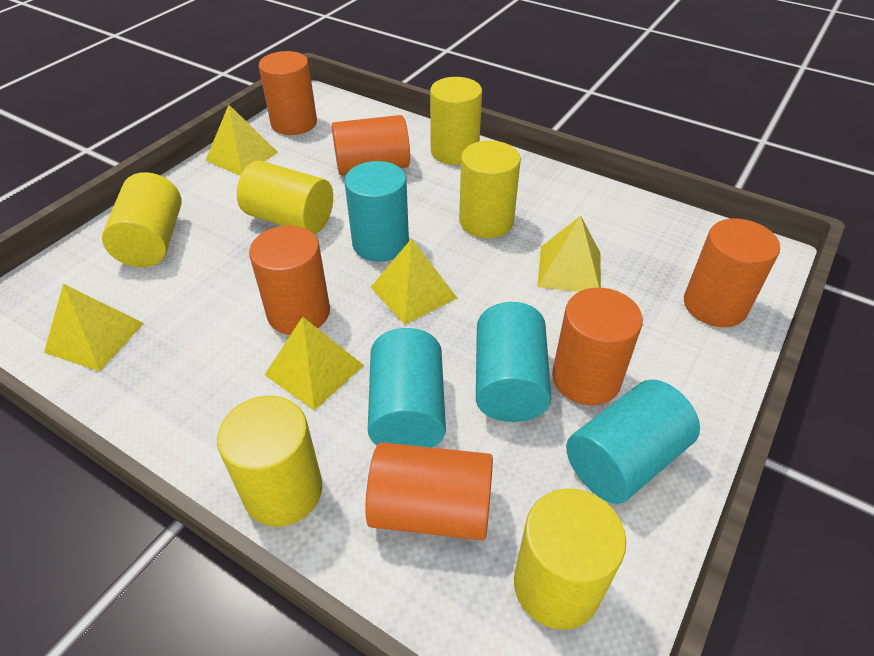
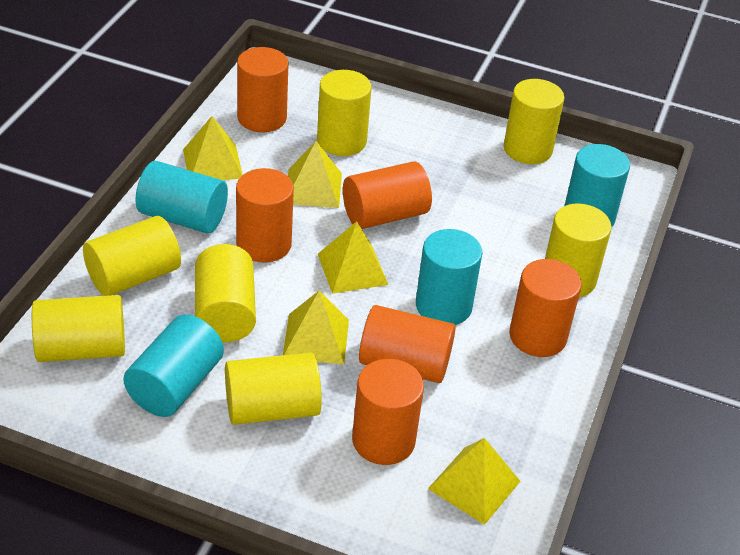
yellow cylinder: [102,172,182,267] [217,396,323,527] [237,160,333,234] [430,77,482,165] [459,140,521,238] [514,488,626,630] = 6 -> [32,295,125,362] [83,216,181,296] [195,244,256,342] [225,353,322,425] [317,70,372,156] [504,79,564,164] [545,203,612,297] = 7

